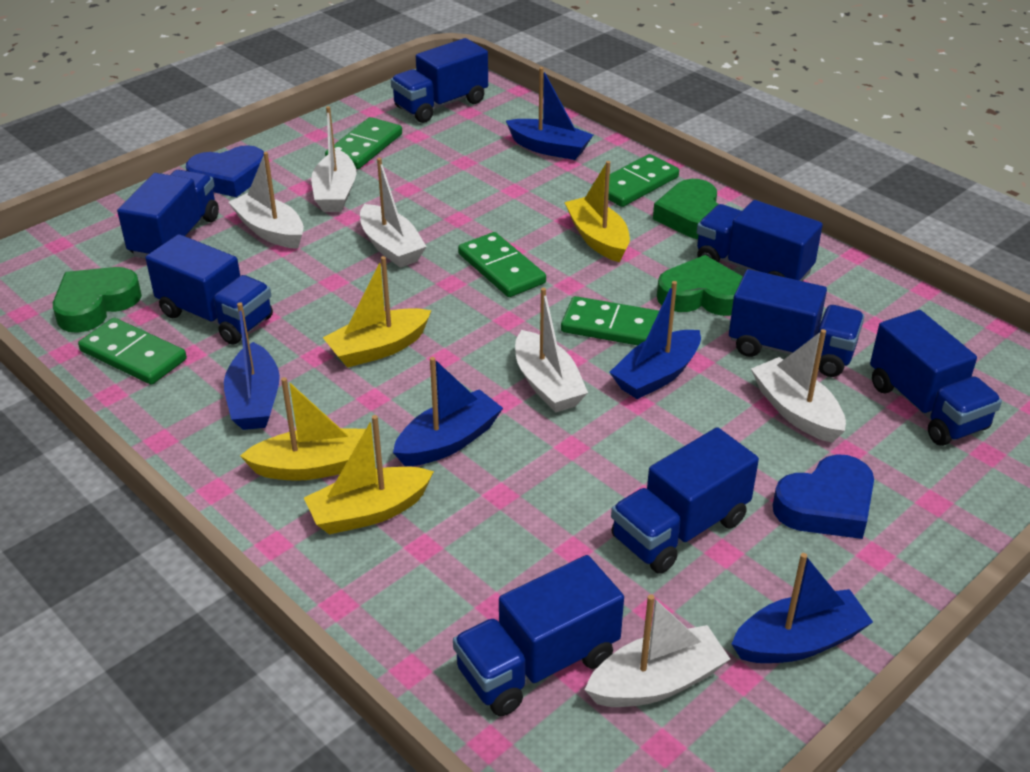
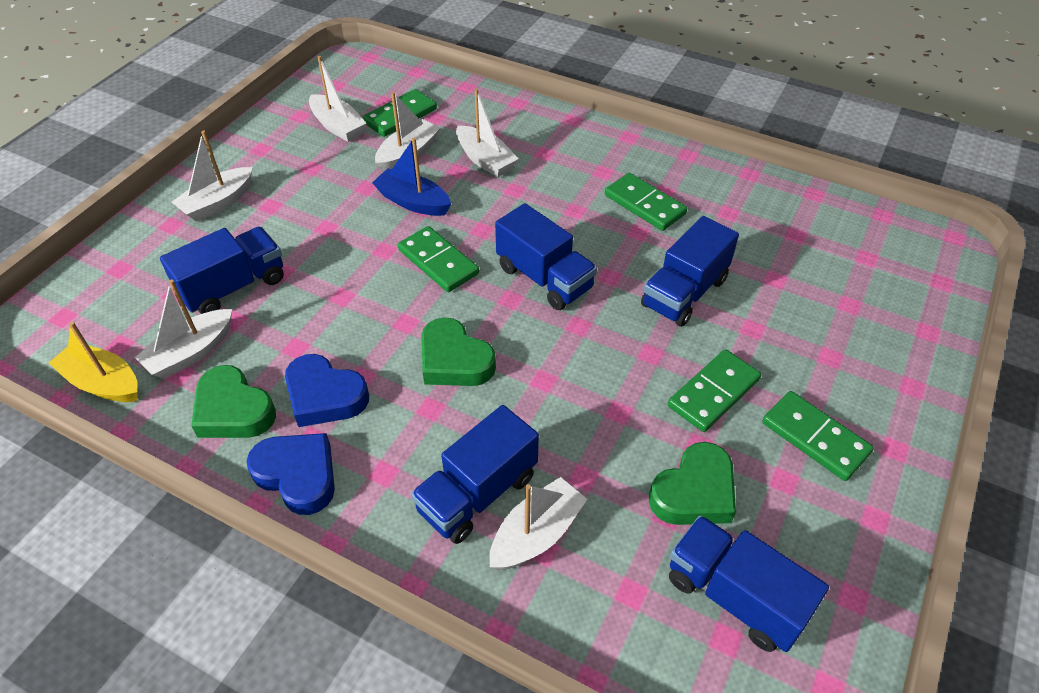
blue boat: [224,302,280,430] [393,357,503,466] [506,67,593,160] [610,281,701,399] [732,553,873,663] = 5 -> [372,138,451,216] = 1
blue truck: [117,170,219,259] [145,234,273,345] [391,38,488,123] [453,555,624,716] [611,427,759,574] [697,200,823,281] [729,269,865,377] [870,310,1002,446] = 8 -> [160,227,284,314] [411,405,539,544] [495,203,597,310] [641,216,739,327] [669,515,829,652] = 5
yellow boat: [240,377,366,481] [304,415,434,534] [323,256,432,368] [564,161,630,262] = 4 -> [49,322,138,402] = 1

